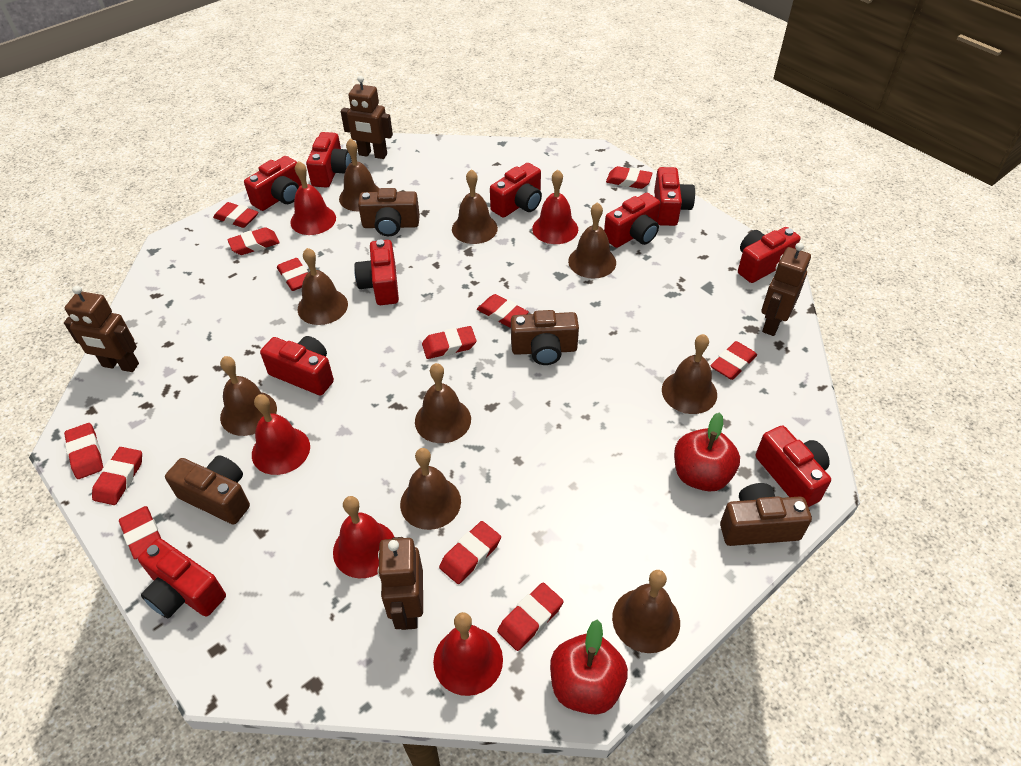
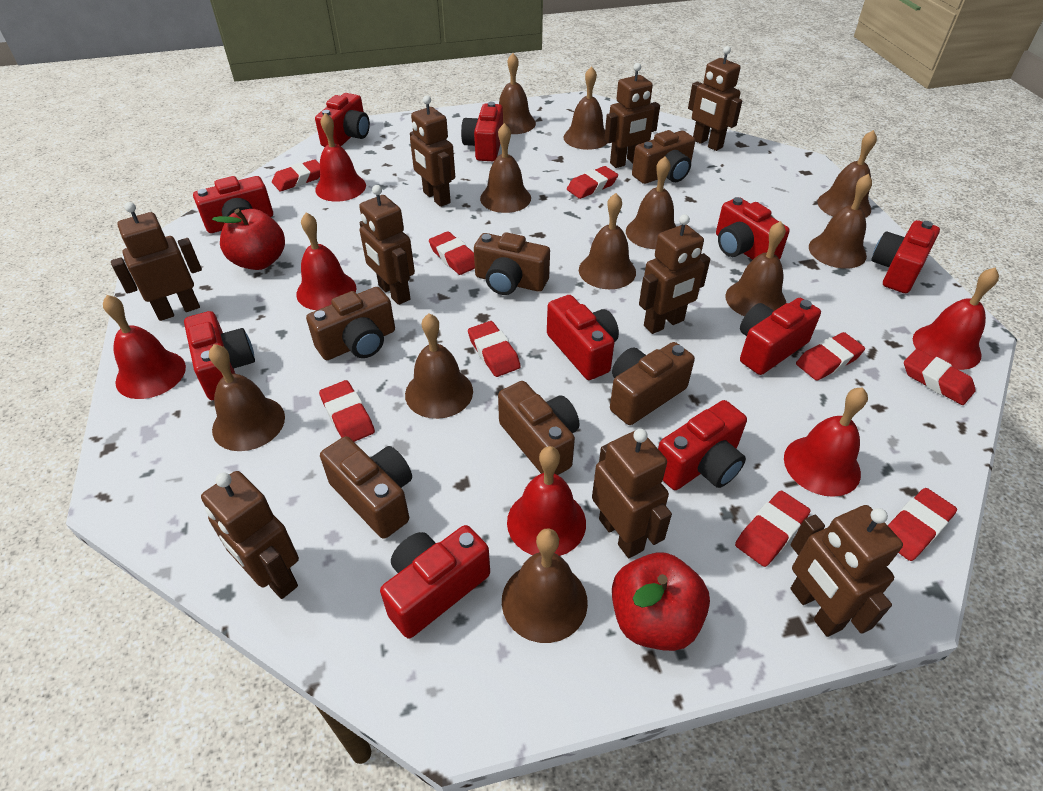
brown bell: [220,356,277,436] [298,248,348,325] [339,138,379,211] [400,448,461,530] [415,363,471,443] [452,169,498,244] [568,202,616,279] [612,570,680,653] [662,334,717,414] = 9 -> [209,344,285,451] [405,313,473,419] [480,123,531,213] [499,53,536,134] [502,528,588,643] [563,66,607,150] [579,193,636,289] [626,156,676,249] [725,221,786,316] [809,174,872,269] [817,130,877,218] = 11
brown camera: [165,455,250,525] [358,188,420,236] [511,310,579,365] [720,483,812,546] = 4 -> [306,287,395,360] [320,436,412,539] [474,232,550,295] [498,381,579,475] [610,342,695,425] [632,130,695,184] = 6
brown robot: [64,286,139,372] [341,76,393,159] [377,537,423,630] [761,242,811,336] = 4 -> [111,202,202,321] [201,471,299,599] [359,185,415,305] [410,95,455,207] [592,429,672,558] [604,63,660,168] [639,214,710,334] [688,46,742,151] [790,505,903,637] = 9
red bell: [252,394,310,475] [290,161,336,235] [333,496,394,578] [433,612,503,696] [532,170,578,244] = 5 -> [103,295,186,399] [296,212,356,310] [315,113,366,202] [507,446,586,556] [784,387,868,497] [913,267,999,370] = 6
red eraser: [64,423,103,479] [92,447,142,505] [119,506,161,559] [213,202,259,228] [227,227,280,255] [277,258,308,291] [422,326,477,359] [439,521,501,584] [477,294,529,328] [497,583,563,651] [606,166,653,189] [710,341,757,380] = 12 -> [272,159,320,191] [319,380,375,442] [429,231,475,275] [468,321,521,377] [567,166,618,199] [735,491,810,567] [796,332,865,381] [888,488,957,561] [904,349,976,405] = 9

